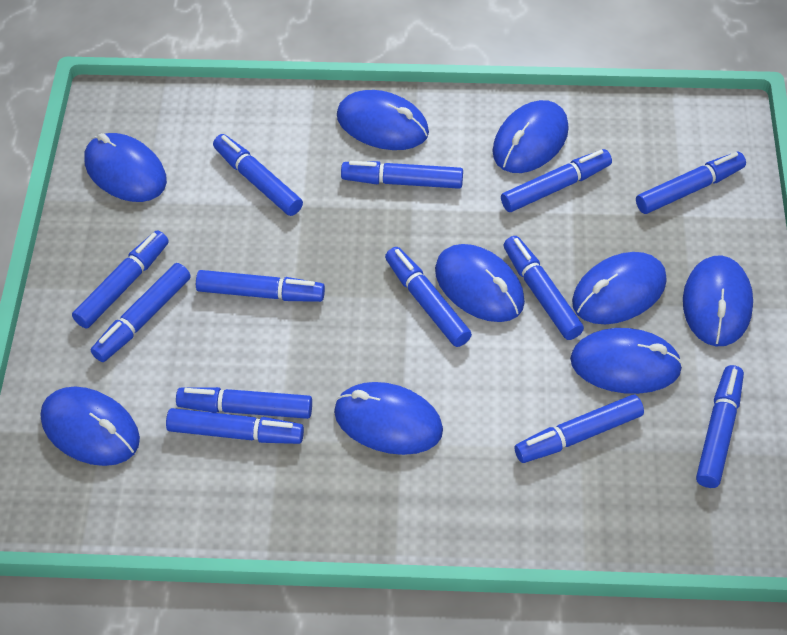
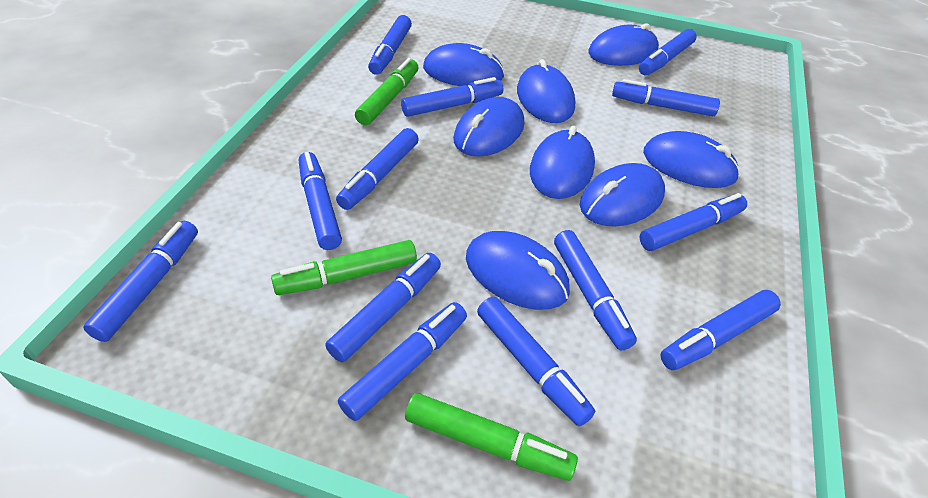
blue mouse: [41,387,140,466] [84,133,167,202] [334,382,443,455] [337,90,429,150] [435,244,525,322] [492,100,569,173] [570,328,683,394] [572,252,667,324] [683,255,753,346] = 9 -> [423,43,505,86] [453,97,524,157] [466,231,570,310] [517,59,575,123] [530,126,595,199] [580,163,665,227] [588,23,659,66] [643,131,740,188] = 8
green marker: none = 0 -> [271,240,417,295] [355,58,419,125] [405,393,578,481] = 3

